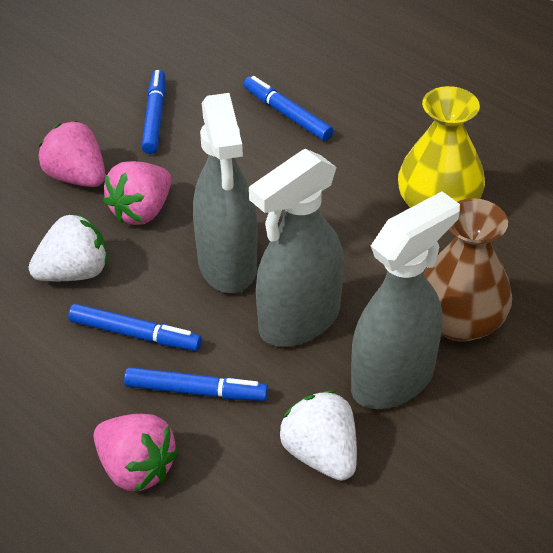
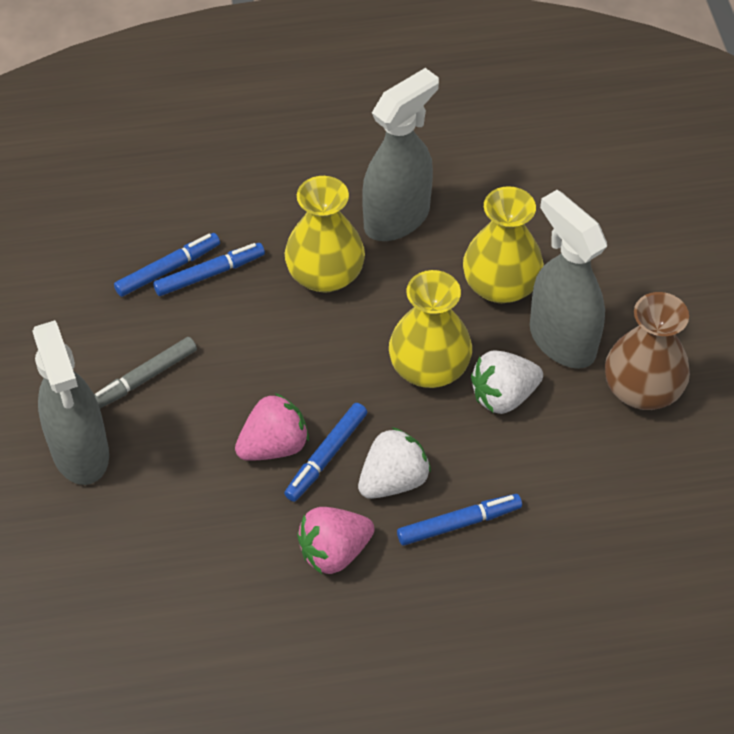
grey marker: none = 0 -> [94,337,197,408] = 1
pink strawberry: [39,121,105,187] [93,414,179,492] [103,161,171,225] = 3 -> [235,393,309,461] [297,507,375,574] = 2
yellow vase: [398,86,485,208] = 1 -> [285,176,365,293] [389,270,472,388] [463,186,544,303] = 3

